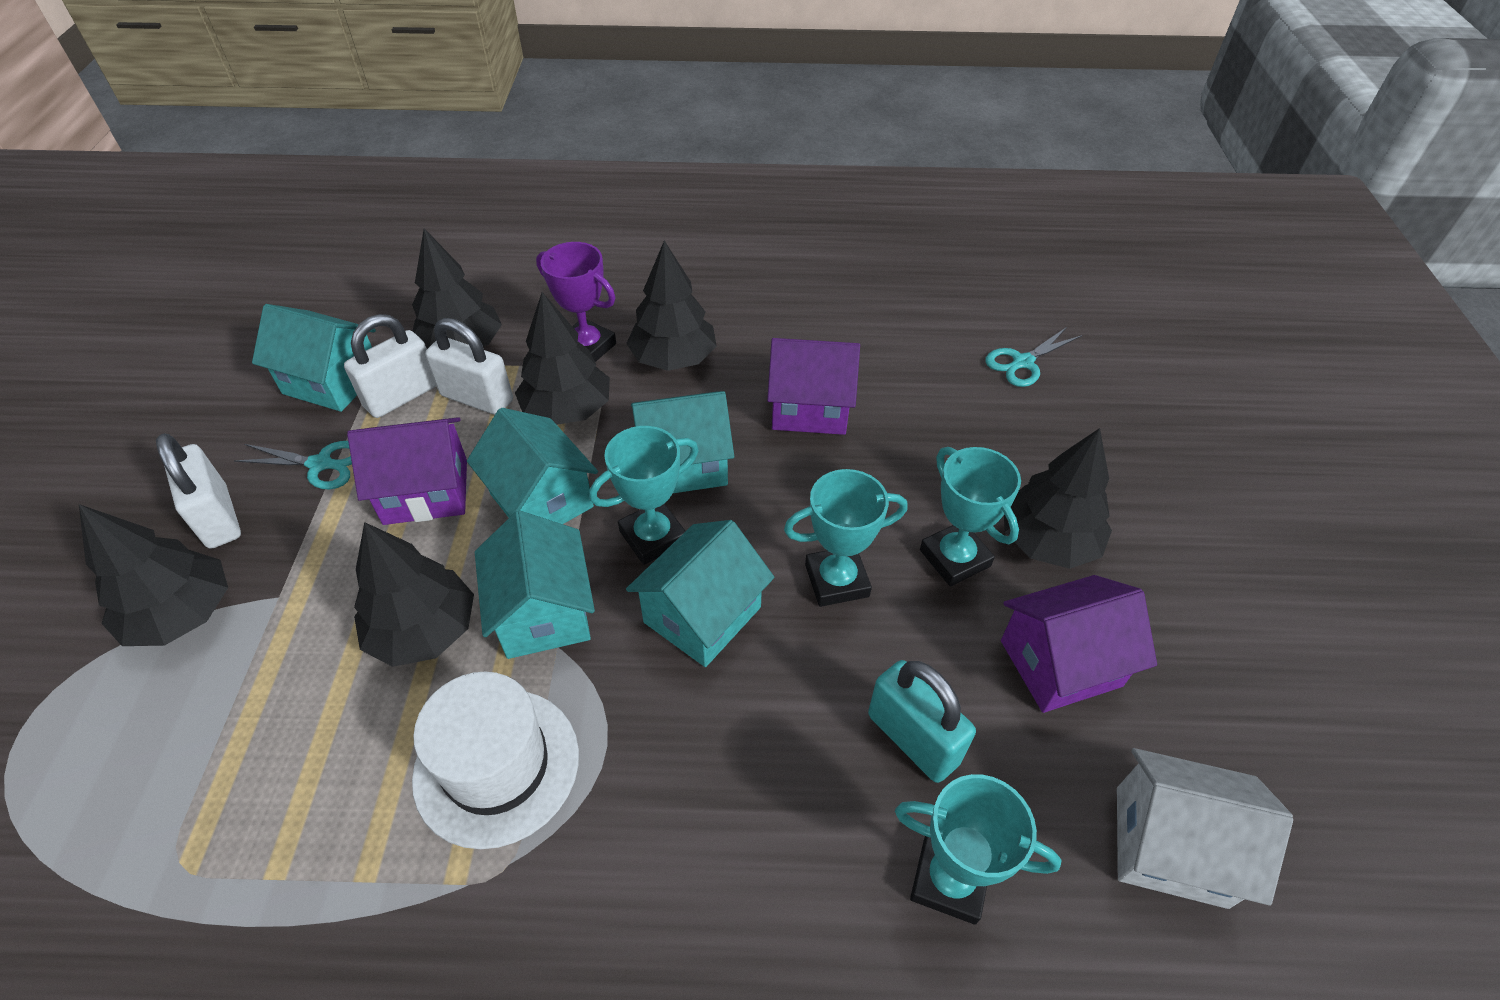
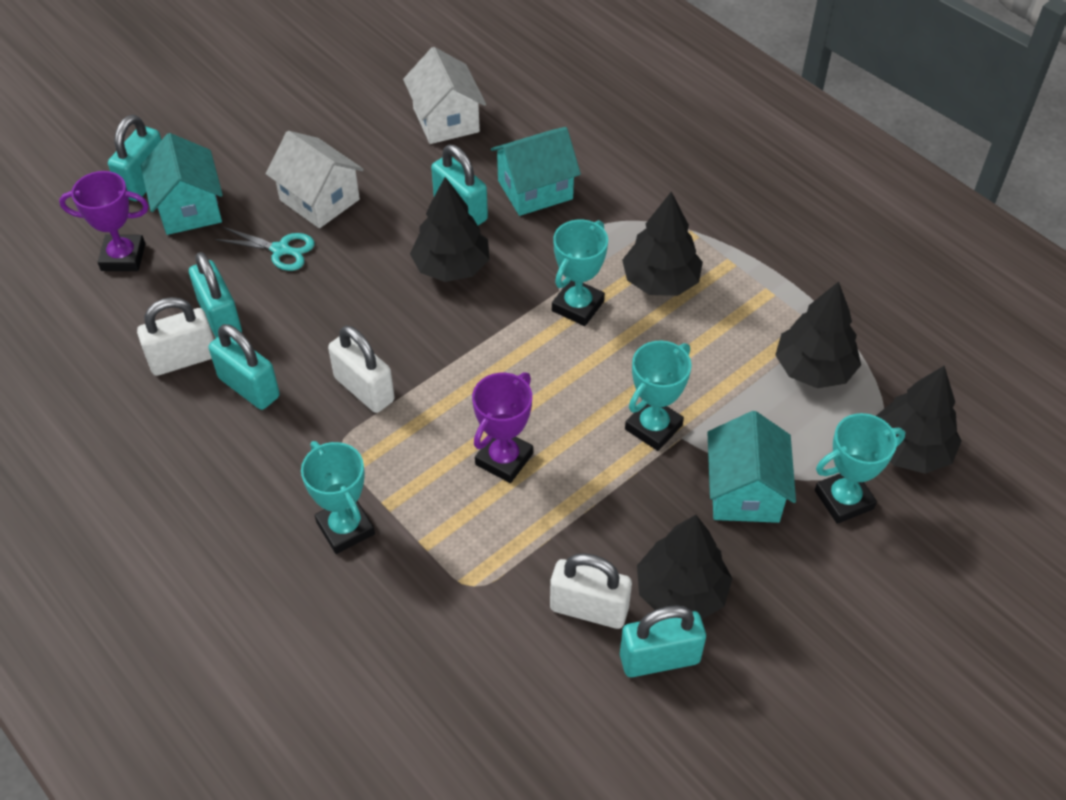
black tree: [79,504,228,646] [354,522,474,667] [412,228,502,349] [515,292,610,425] [626,241,717,371] [1004,428,1112,569] = 6 -> [410,177,490,282] [622,192,703,296] [637,515,732,619] [775,282,861,388] [876,366,961,474] = 5
purple house: [347,417,467,525] [767,338,860,435] [1001,575,1157,713] = 3 -> none = 0
purple trophy: [536,242,616,362] = 1 -> [59,171,149,271] [472,372,533,483] = 2
turquoise house: [252,304,376,412] [467,408,598,524] [475,511,595,659] [626,520,774,667] [631,391,734,493] = 5 -> [141,133,223,235] [491,127,581,216] [707,411,796,523] = 3
turquoise padlock: [868,660,976,783] = 1 -> [108,115,162,201] [189,252,242,338] [209,324,280,410] [431,145,488,225] [620,605,706,677] = 5
turquoise scissors: [234,441,352,490] [985,327,1082,387] = 2 -> [215,227,315,271] = 1
white hat: [412,672,579,849] = 1 -> none = 0
white house: [1117,748,1293,909] = 1 -> [266,131,364,228] [403,47,486,144] = 2

